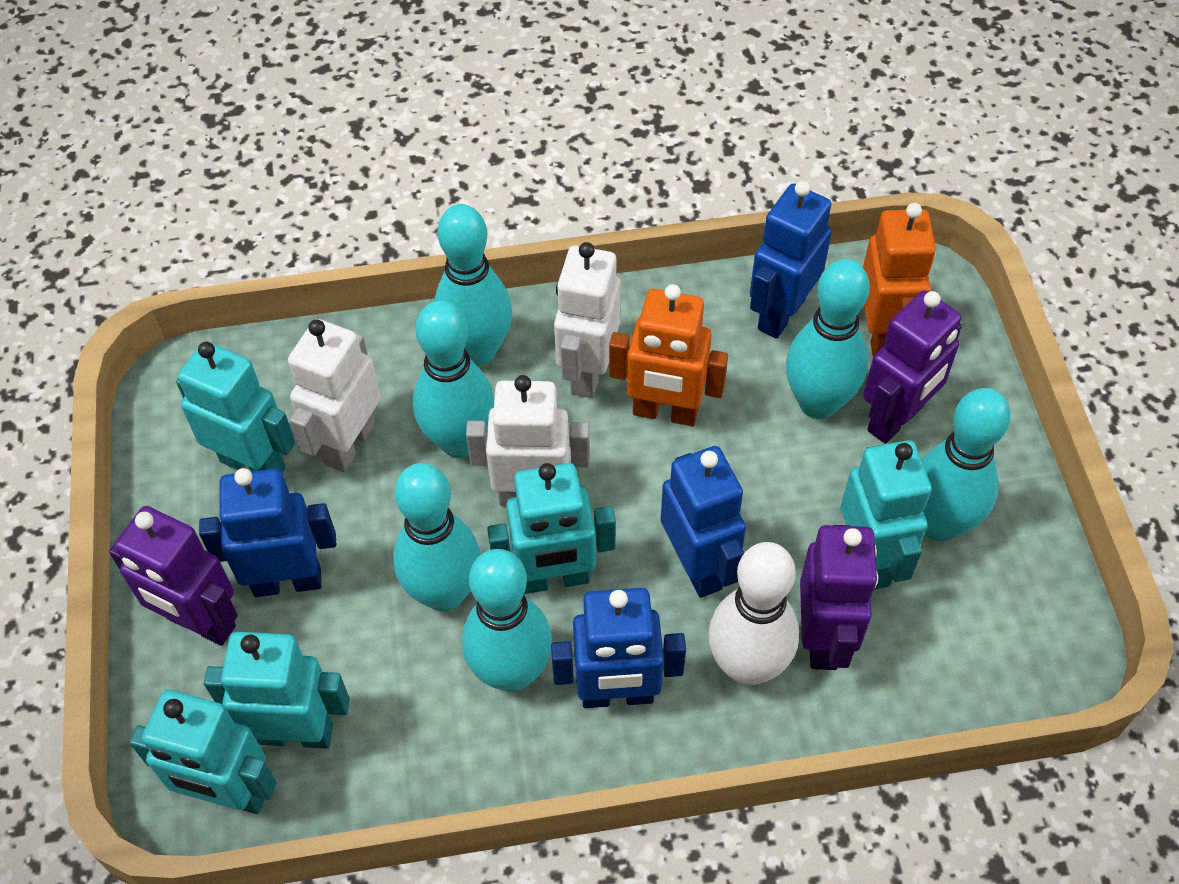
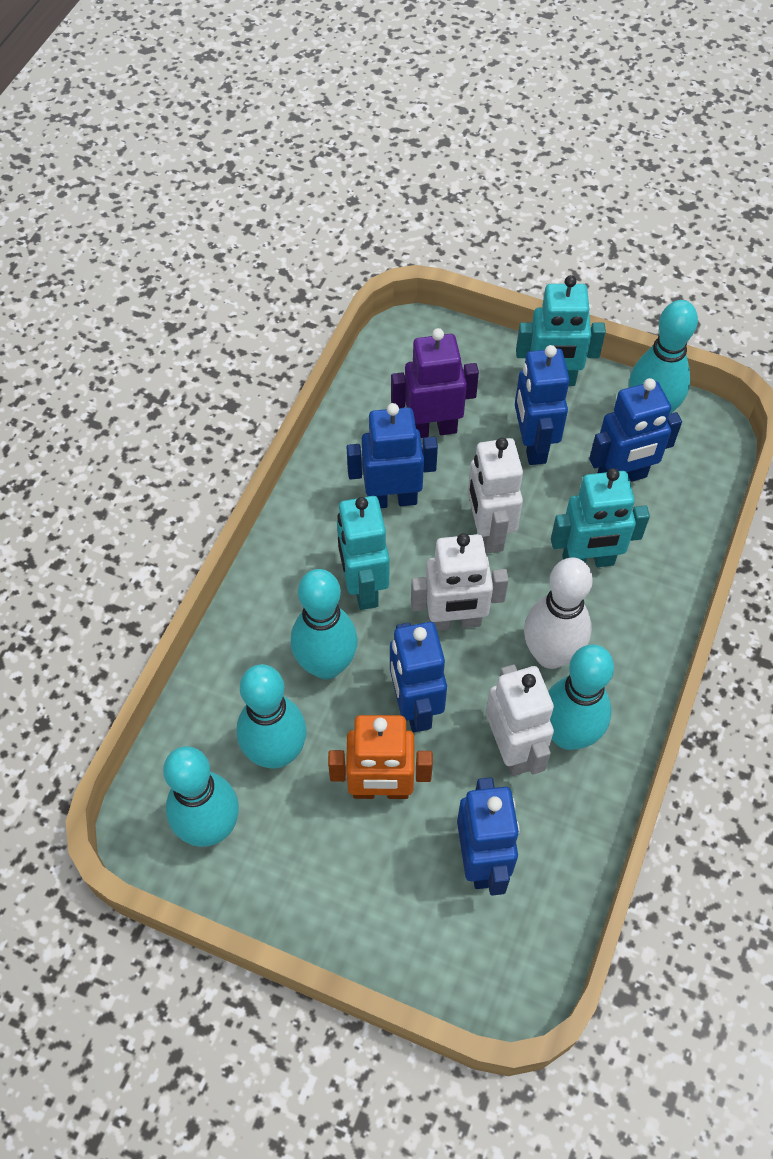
blue robot: [199,468,336,597] [551,588,686,708] [661,446,746,598] [750,181,832,339] = 4 -> [347,403,438,508] [390,622,447,732] [457,777,520,896] [515,345,570,465] [589,378,682,482] = 5
orange robot: [609,284,728,426] [863,203,936,357] = 2 -> [328,715,433,799] = 1
purple robot: [109,506,238,646] [800,525,878,670] [863,291,962,444] = 3 -> [391,328,479,438] = 1
turquoise bowling pin: [393,463,481,612] [413,300,494,458] [434,204,512,366] [462,549,552,692] [786,259,870,419] [921,388,1011,541] = 6 -> [163,746,239,847] [236,664,307,768] [291,569,358,680] [548,645,614,750] [629,300,698,414] = 5
turquoise robot: [129,689,277,814] [176,342,295,472] [204,632,350,749] [487,463,616,594] [841,440,932,589] = 5 -> [337,496,389,610] [516,275,606,386] [551,468,650,567] = 3

